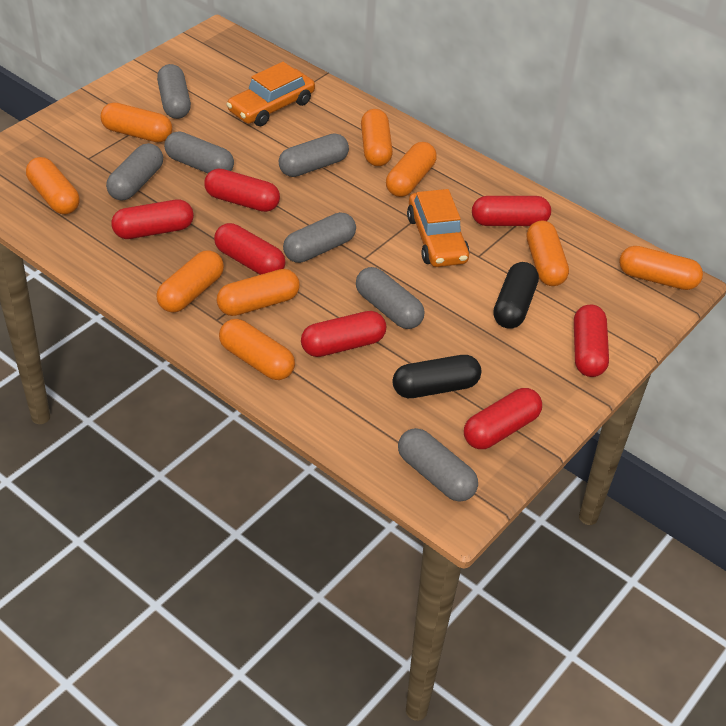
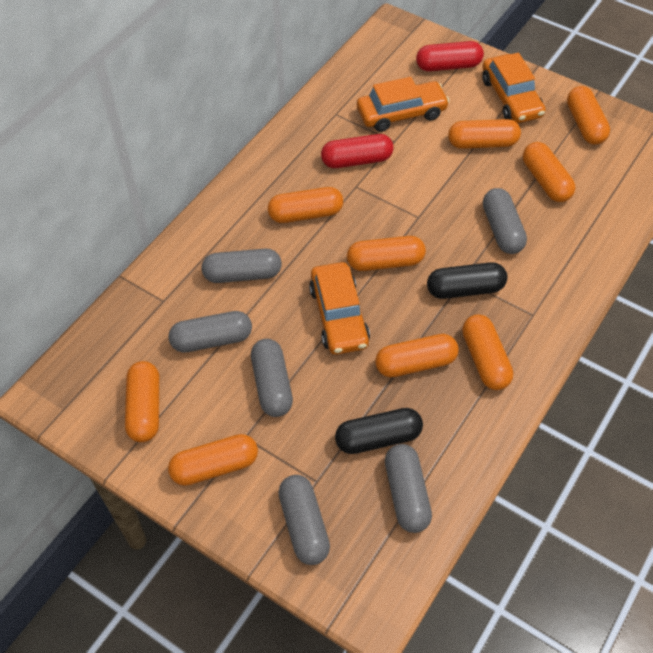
grey capsule: [106,143,163,201] [157,64,191,119] [164,131,234,173] [279,133,349,177] [283,212,356,263] [356,267,424,329] [398,428,478,501] = 7 -> [168,311,252,353] [202,249,282,283] [251,339,293,417] [278,475,330,565] [385,444,432,533] [483,188,527,254] = 6
orange car: [226,62,315,126] [407,189,470,267] = 2 -> [309,262,370,355] [357,77,450,132] [482,53,546,123] = 3
red capsule: [111,200,194,239] [204,168,280,212] [214,223,286,275] [301,311,386,357] [464,388,542,449] [472,196,551,226] [574,305,609,377] = 7 -> [321,134,393,168] [416,41,484,72] = 2

